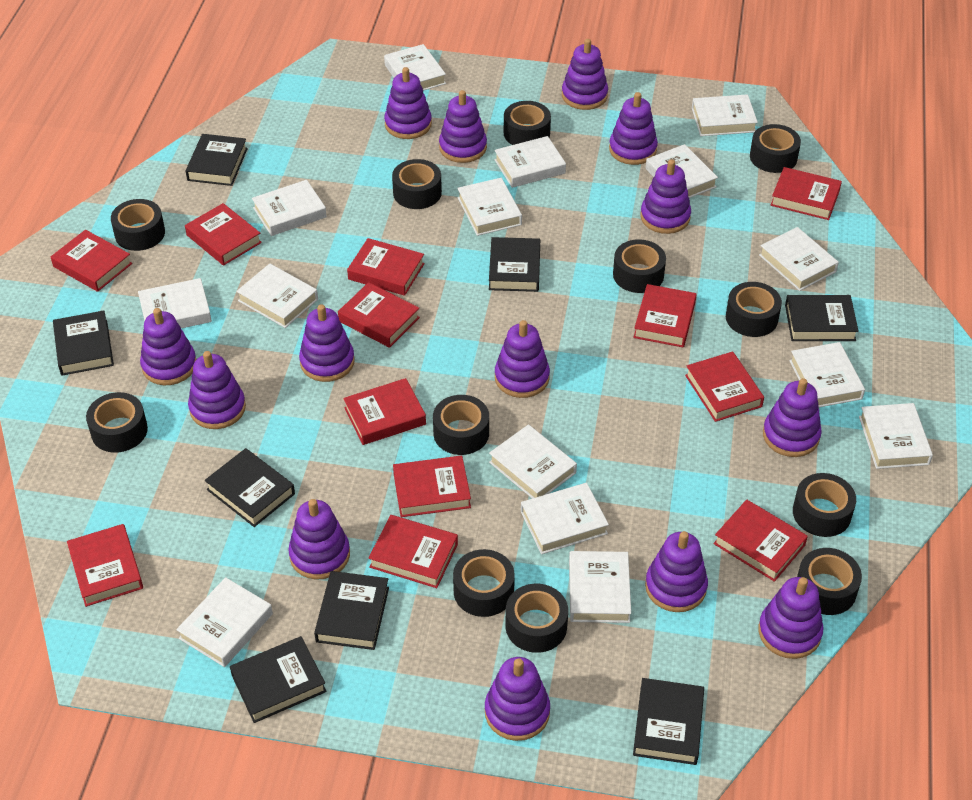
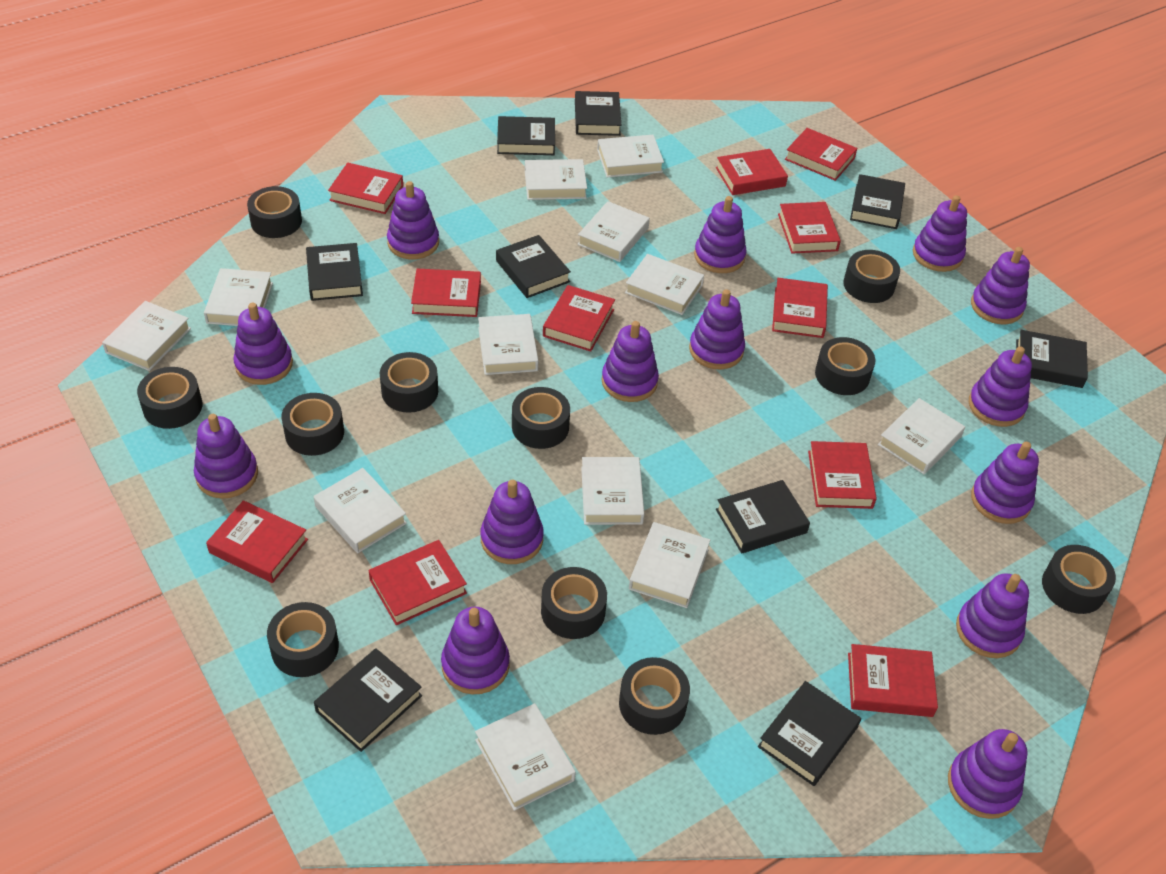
black book: [53,311,114,376] [186,134,248,186] [205,448,295,527] [230,636,326,723] [314,571,389,650] [489,237,540,292] [633,678,704,765] [785,295,859,341] = 8 -> [306,243,363,301] [314,648,422,752] [496,235,571,298] [497,116,555,155] [575,91,621,136] [716,480,810,553] [758,681,861,786] [850,174,905,229] [1016,330,1088,388] = 9
black tape: [86,392,148,453] [111,199,165,251] [392,159,442,209] [433,395,489,455] [453,549,515,617] [504,101,551,145] [505,584,568,653] [613,239,666,293] [726,282,782,337] [750,124,801,173] [793,473,856,537] [797,548,862,615] = 12 -> [137,367,202,429] [247,186,302,238] [267,602,339,677] [281,393,344,456] [380,352,438,413] [512,387,570,449] [541,567,607,639] [619,657,690,735] [815,337,875,395] [843,250,900,303] [1042,545,1116,614] = 11
red book: [51,230,132,292] [67,524,143,607] [185,203,262,266] [338,282,420,348] [343,378,426,445] [347,238,425,296] [368,515,458,588] [393,456,471,517] [633,284,696,347] [685,351,764,422] [713,499,808,582] [771,167,842,220] = 12 -> [206,500,308,583] [328,162,403,214] [368,540,467,625] [411,269,481,317] [543,285,615,352] [716,149,788,195] [772,278,828,338] [778,202,841,254] [785,128,857,181] [808,441,877,509] [848,644,938,717] = 11
white book: [138,278,212,328] [176,577,273,667] [236,264,318,328] [252,180,327,236] [384,44,446,91] [457,178,522,236] [489,424,577,498] [494,136,566,188] [521,483,609,554] [569,551,631,623] [646,144,718,198] [692,94,758,136] [759,227,839,291] [789,342,865,408] [859,403,933,469] = 15 -> [102,301,191,371] [204,268,273,326] [314,468,407,553] [475,703,576,811] [478,314,538,375] [525,159,587,200] [577,201,650,262] [581,457,644,525] [597,135,664,177] [625,254,704,315] [629,522,710,608] [878,398,965,474] = 12

